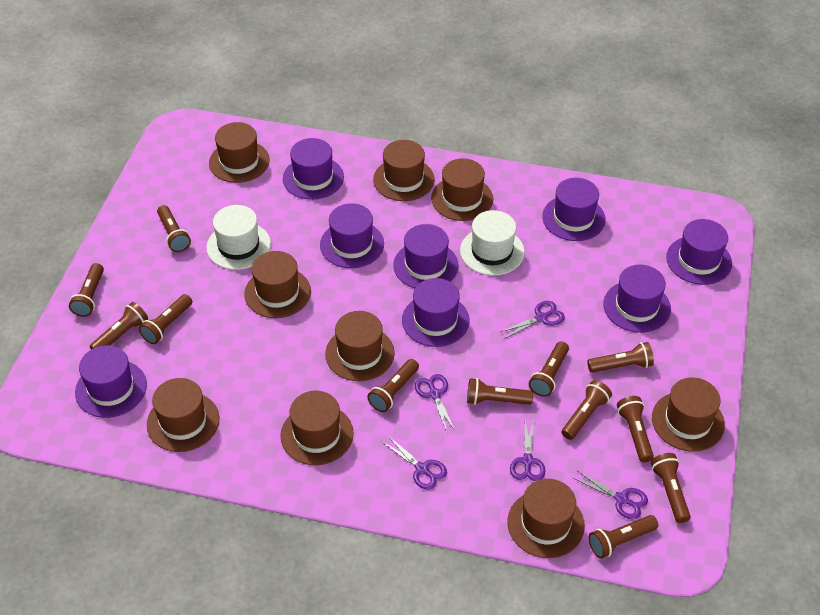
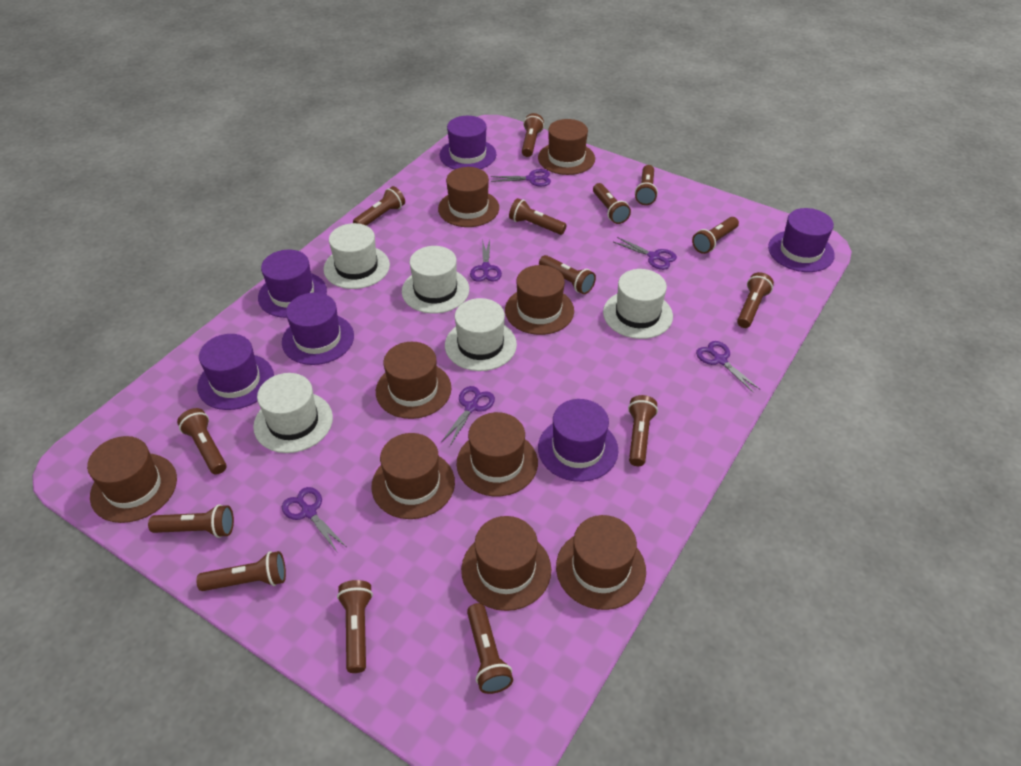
brown flashlight: [69,263,104,317] [90,302,148,349] [139,294,193,344] [157,205,191,252] [367,359,419,412] [467,378,533,405] [529,342,569,397] [562,380,612,440] [587,342,654,373] [589,515,658,559] [617,396,654,463] [651,453,691,523] = 12 -> [148,504,234,538] [177,408,227,475] [196,551,286,591] [337,580,373,673] [353,186,405,226] [467,603,513,694] [509,198,567,235] [522,113,544,157] [539,255,596,294] [593,183,631,224] [628,395,658,466] [635,165,658,205] [692,217,739,254] [737,272,774,328] = 14
purple hat: [75,345,147,418] [283,138,344,200] [320,203,384,268] [393,224,459,288] [402,278,469,347] [542,178,606,241] [603,265,671,333] [666,219,732,285] = 8 -> [197,334,274,410] [258,250,327,318] [282,293,354,365] [439,116,496,170] [538,399,618,482] [768,208,835,272] = 6
purple scissors: [382,436,447,490] [415,374,456,432] [501,301,565,339] [510,419,545,481] [573,471,648,519] = 5 -> [282,487,346,553] [441,386,495,446] [470,239,502,282] [491,169,551,187] [614,237,677,270] [696,341,760,393] = 6
white hat: [206,205,271,270] [460,210,525,276] = 2 -> [253,373,333,453] [323,223,390,289] [402,246,469,314] [445,298,517,371] [603,269,673,339] = 5

